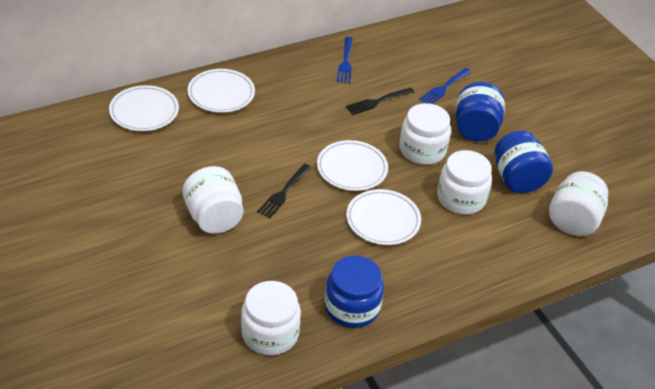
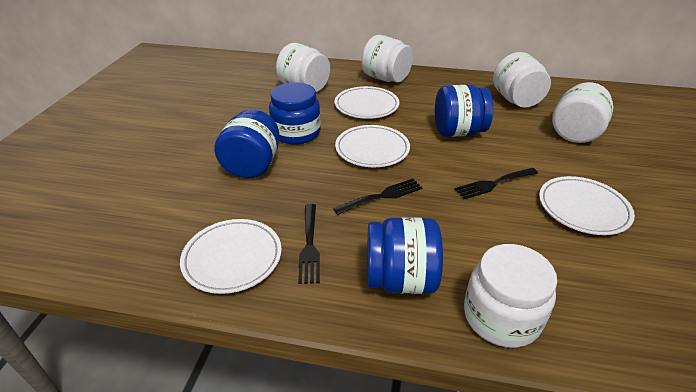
black fork: [257,164,312,218] [346,87,414,115] = 2 -> [298,204,320,284] [333,179,423,215] [454,168,538,199] = 3
blue fork: [337,37,353,83] [419,68,471,104] = 2 -> none = 0
blue jar: [325,256,384,328] [456,82,505,142] [494,130,553,193] = 3 -> [214,109,279,178] [269,82,321,145] [367,217,443,294] [435,85,493,137] = 4

